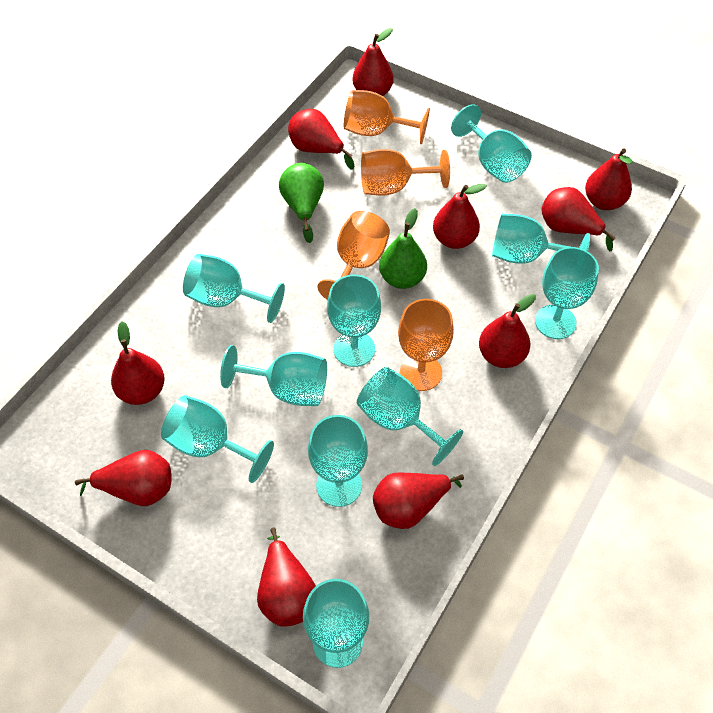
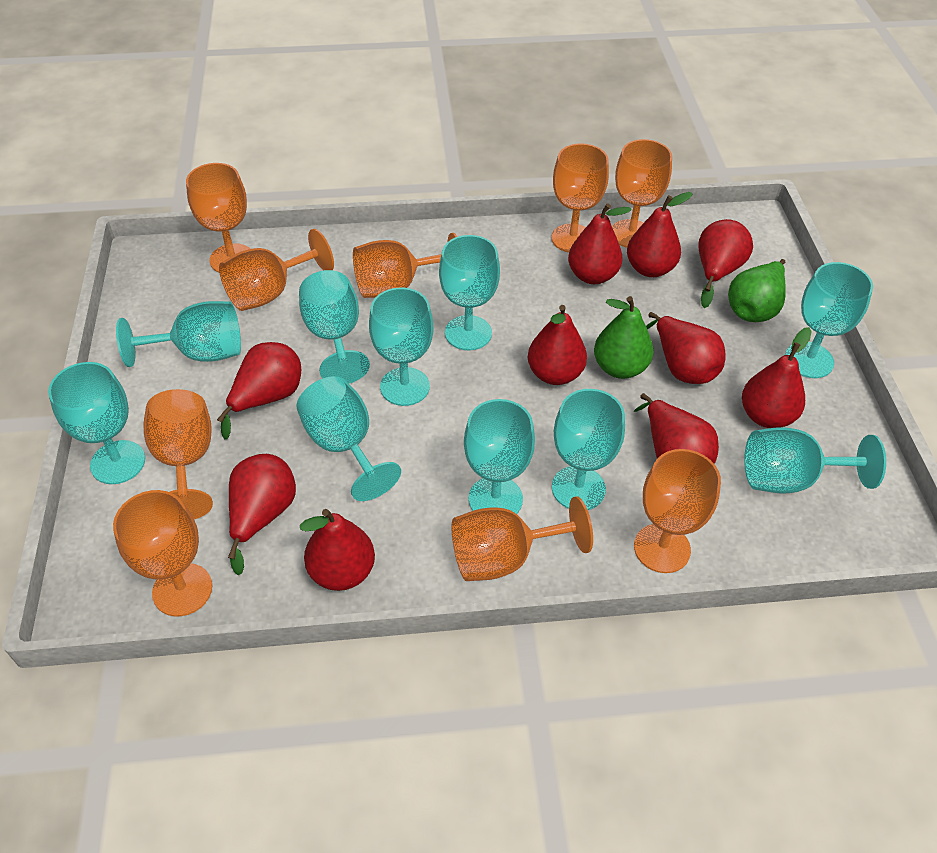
orange goblet: [317,211,390,300] [344,90,430,144] [361,149,450,196] [398,299,454,391] = 4 -> [113,490,212,616] [144,389,213,519] [186,163,251,273] [219,229,334,311] [353,233,457,298] [452,496,593,581] [551,143,609,253] [612,139,672,248] [634,449,721,573] = 9

